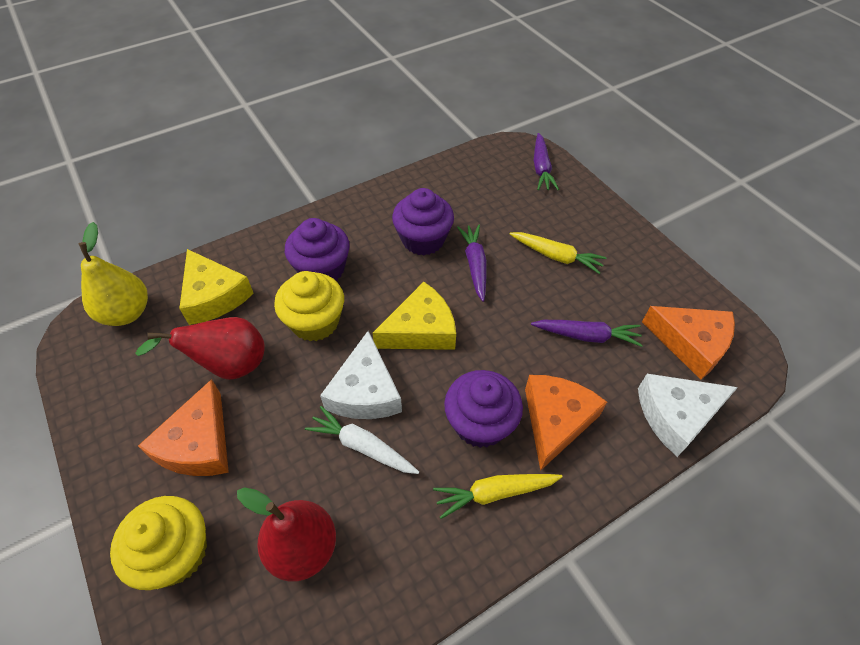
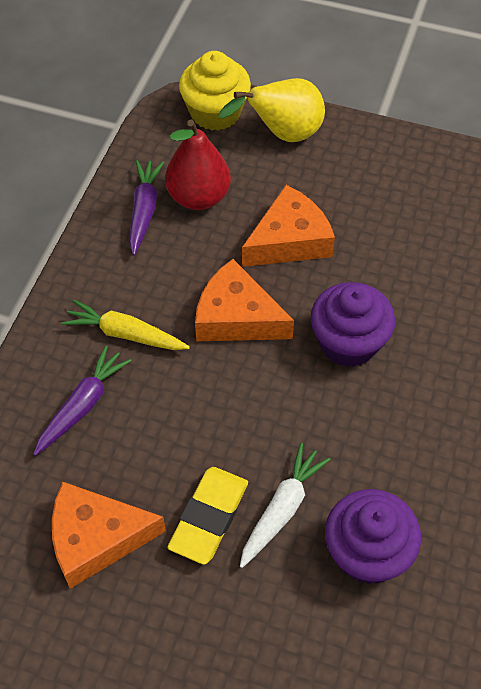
purple carrot: [457,225,487,302] [531,320,643,347] [534,133,559,190] = 3 -> [34,346,132,456] [129,160,164,256] = 2
purple cupcake: [285,218,350,281] [392,188,454,255] [444,370,523,448] = 3 -> [311,282,395,367] [325,489,421,584] = 2
red pear: [135,317,265,380] [237,487,336,582] = 2 -> [165,120,231,210] = 1
white cheese: [320,331,402,419] [638,374,738,457] = 2 -> none = 0
yellow carrot: [433,474,563,519] [510,232,606,274] = 2 -> [61,299,190,350] = 1
yellow cheese: [179,249,254,325] [373,282,456,350] = 2 -> none = 0
yellow cupcake: [110,496,207,590] [274,271,344,341] = 2 -> [179,51,251,131] = 1
yellow eraser: none = 0 -> [167,467,248,565] = 1

